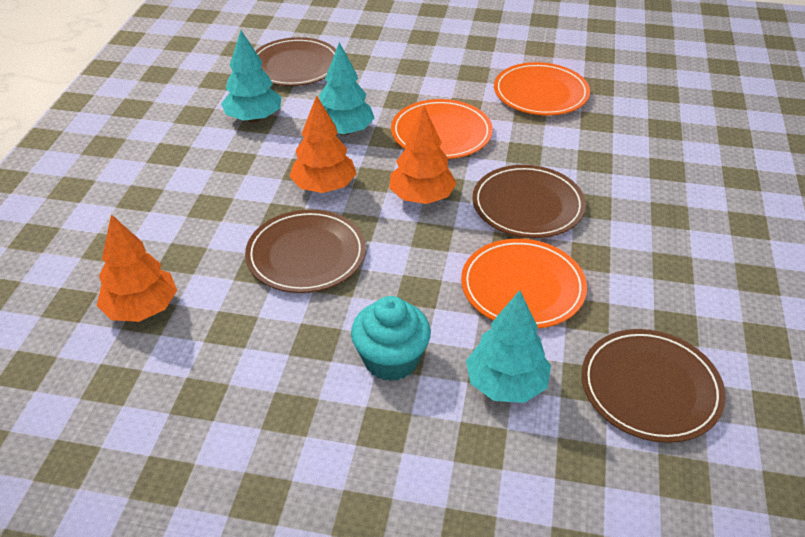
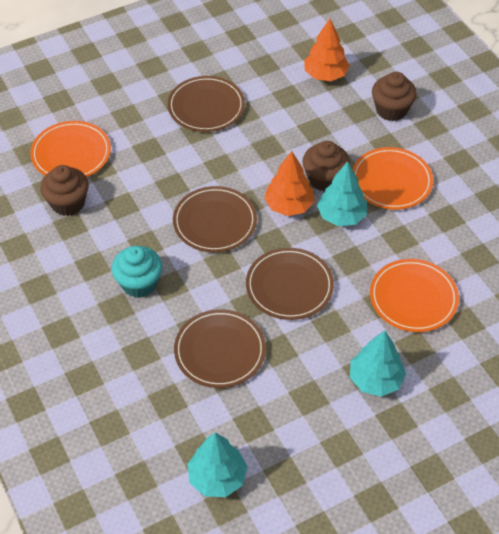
brown cupcake: none = 0 -> [40,165,89,216] [302,141,350,191] [372,72,417,121] = 3
orange tree: [97,214,177,322] [289,95,357,193] [389,106,457,204] = 3 -> [264,151,315,216] [304,19,350,81] = 2

